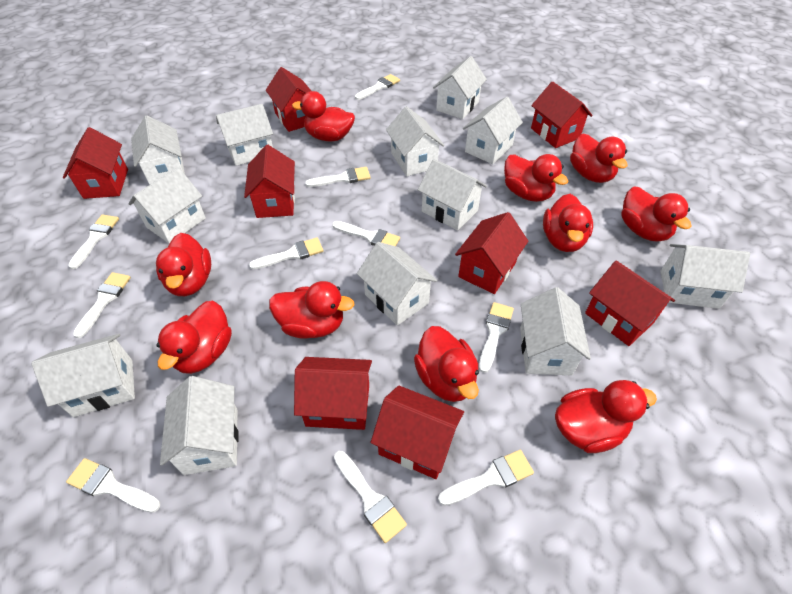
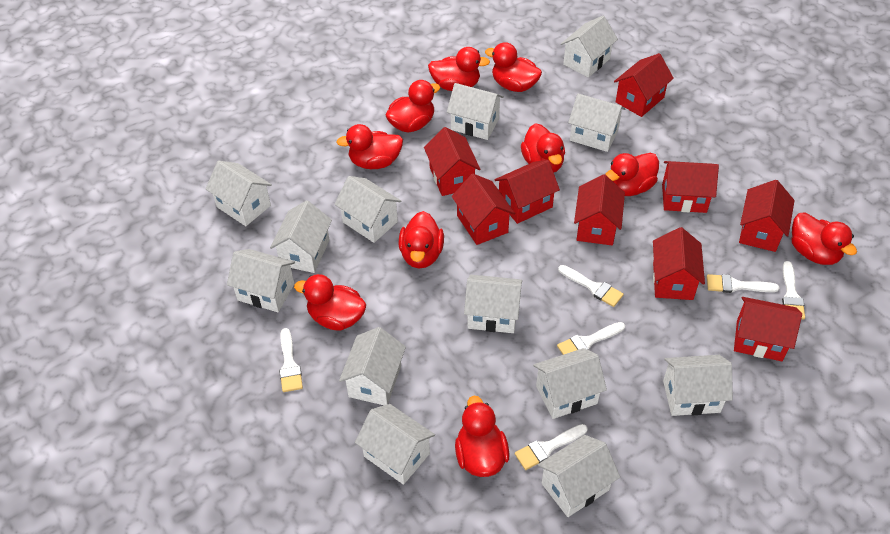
red house: [63,127,128,199] [244,145,295,218] [266,67,311,132] [294,357,372,430] [371,385,464,479] [455,212,528,294] [531,81,593,148] [585,260,675,346] = 8 -> [424,127,480,196] [452,174,515,245] [494,160,560,224] [574,174,625,245] [614,53,674,117] [653,227,705,300] [662,161,719,213] [734,297,802,361] [739,180,795,252] = 9
white brush: [66,458,160,513] [68,215,119,269] [73,272,131,338] [249,237,324,270] [305,167,371,187] [332,221,400,246] [334,451,407,543] [355,74,400,100] [438,450,534,506] [479,302,514,373] = 10 -> [279,328,303,392] [515,424,588,470] [557,322,625,355] [558,265,624,307] [707,274,779,293] [782,261,805,319] = 6
white house: [32,334,135,417] [128,167,206,243] [131,115,185,185] [160,376,239,475] [216,104,273,166] [357,242,437,326] [386,106,445,176] [418,159,487,231] [433,56,487,119] [463,97,523,164] [520,287,591,376] [660,244,750,309] = 12 -> [206,161,272,226] [227,249,295,312] [270,200,332,273] [334,176,401,243] [339,327,406,405] [355,404,435,485] [447,83,504,140] [464,275,522,333] [533,348,607,419] [538,435,620,517] [561,16,618,78] [568,94,626,152] [663,355,733,416] = 13

